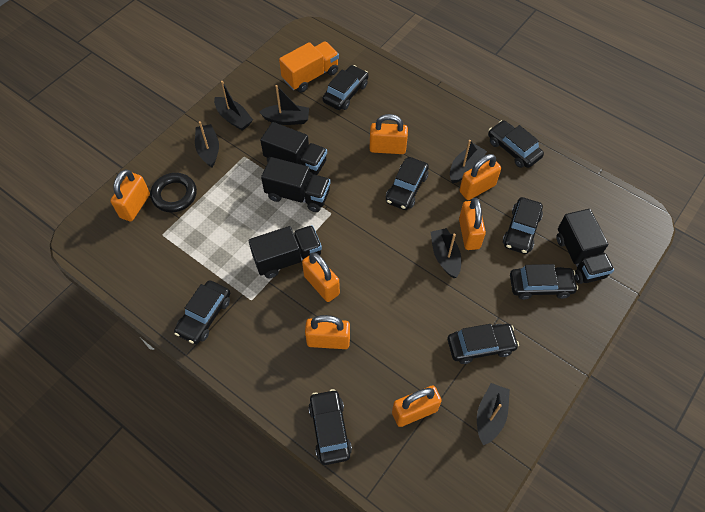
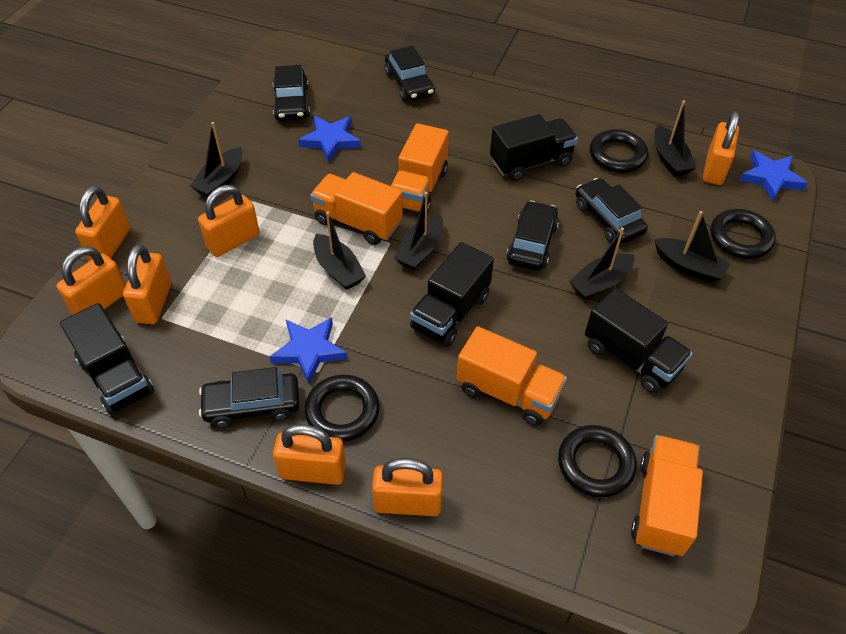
black car: [174,280,230,344] [308,389,352,465] [323,65,369,110] [386,157,429,210] [448,324,519,364] [488,120,544,168] [503,197,543,254] [510,264,578,300] = 8 -> [199,367,300,428] [273,65,310,121] [385,46,435,101] [506,201,559,271] [576,178,648,244] = 5
black ring: [150,173,197,212] = 1 -> [304,374,380,442] [558,425,637,497] [590,129,648,173] [711,209,776,259] = 4
blue star: none = 0 -> [269,317,347,384] [298,116,361,163] [739,150,808,202] = 3
orange truck: [279,41,339,92] = 1 -> [310,172,403,245] [391,123,449,213] [457,326,567,426] [631,435,703,556] = 4

